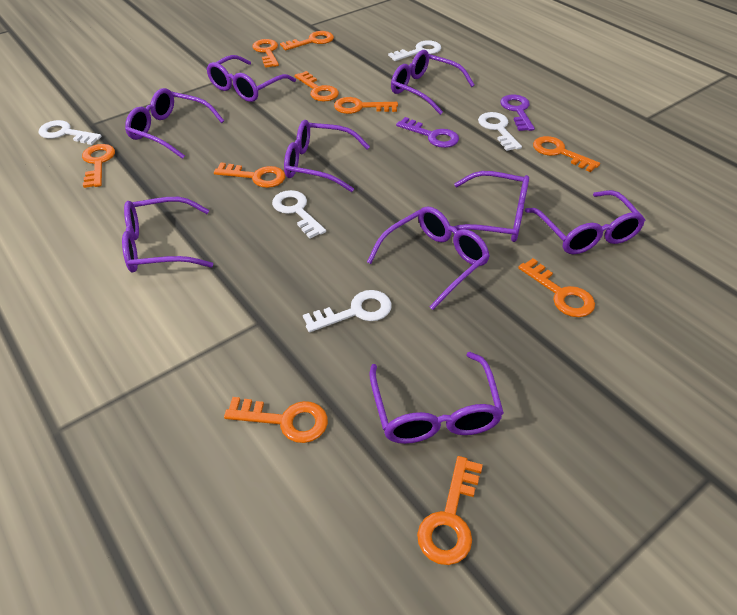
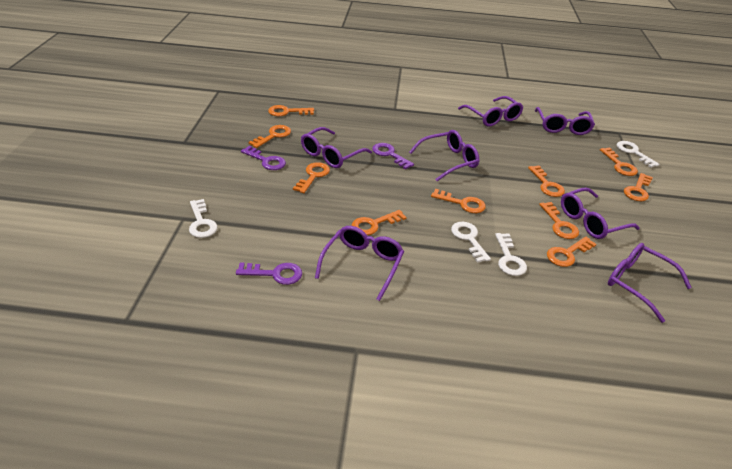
purple glasses: [122,197,213,272] [125,88,224,159] [207,55,296,102] [284,120,370,192] [367,206,490,310] [369,352,504,444] [391,50,475,115] [451,171,529,242] [525,190,645,254] = 9 -> [301,127,372,168] [315,226,404,301] [409,130,479,181] [458,96,523,127] [535,107,595,135] [561,187,640,239] [608,243,692,323] = 7
purple key: [396,117,459,148] [500,95,535,131] = 2 -> [236,262,302,285] [241,146,286,170] [372,143,414,169] = 3
white key: [38,120,102,145] [272,190,326,239] [303,290,392,332] [388,40,441,61] [478,112,522,151] = 5 -> [189,199,218,238] [451,222,491,263] [495,233,527,276] [617,141,659,168] = 4

